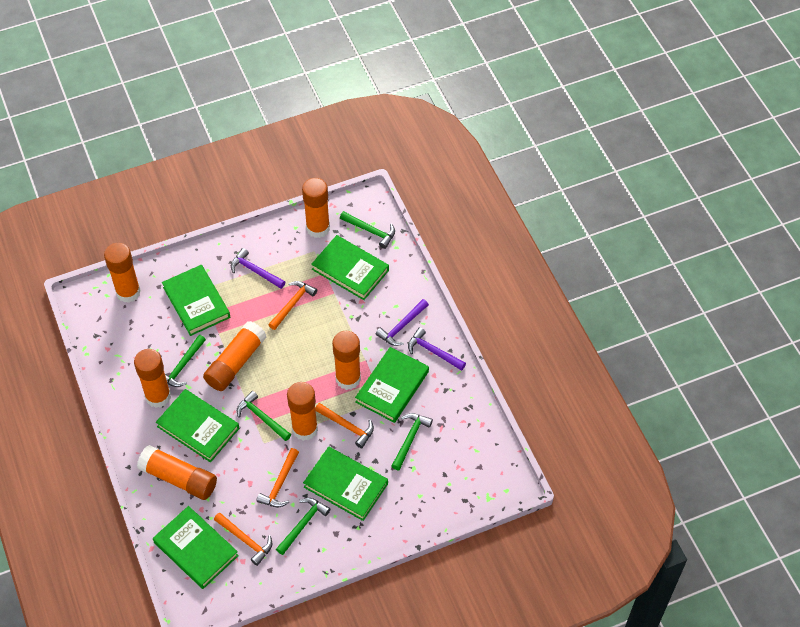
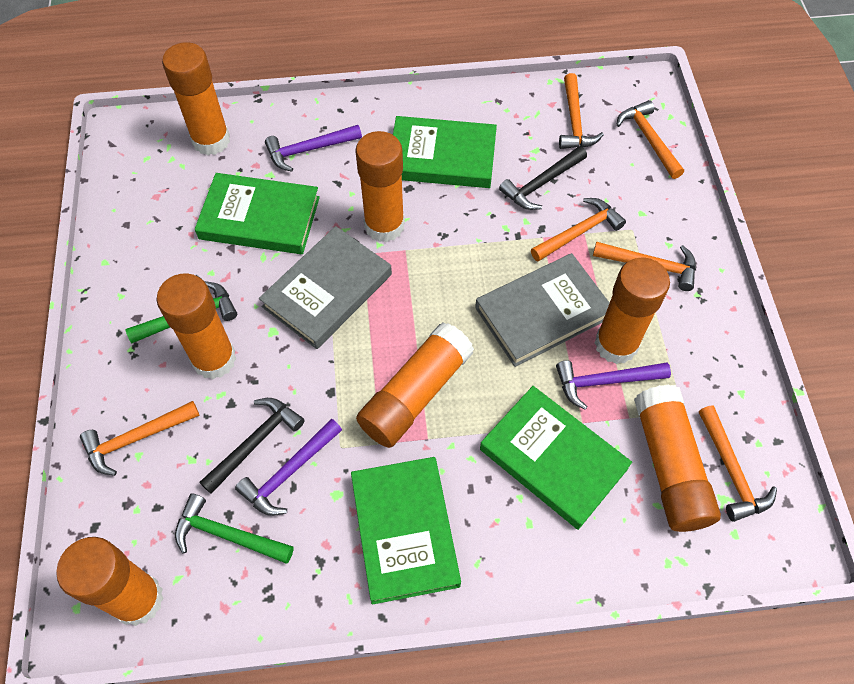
black hammer: none = 0 -> [199,398,305,494] [499,146,587,210] = 2
green book: [153,506,239,589] [156,389,240,463] [162,265,230,336] [303,447,388,521] [311,235,389,300] [355,347,429,423] = 6 -> [195,173,320,254] [351,457,461,605] [393,116,497,188] [480,386,632,530] = 4
green hammer: [165,335,206,387] [237,391,291,441] [276,498,331,555] [340,211,395,249] [391,413,433,470] = 5 -> [125,281,237,343] [175,493,294,564] = 2
grey book: none = 0 -> [259,226,392,349] [475,253,609,367] = 2
orange hammer: [214,512,272,566] [256,448,299,507] [268,281,317,330] [315,403,374,448] = 4 -> [80,401,200,476] [531,198,626,262] [559,73,604,149] [593,242,696,291] [616,100,684,179] [699,405,777,522] = 6

